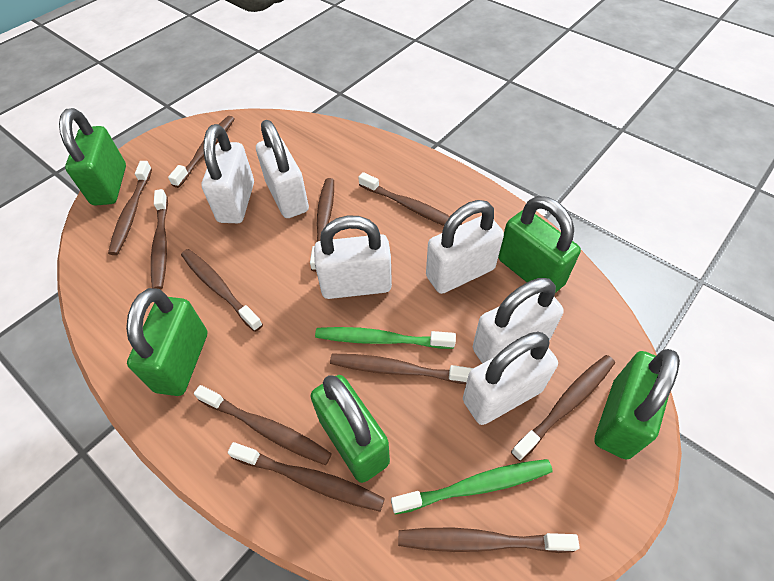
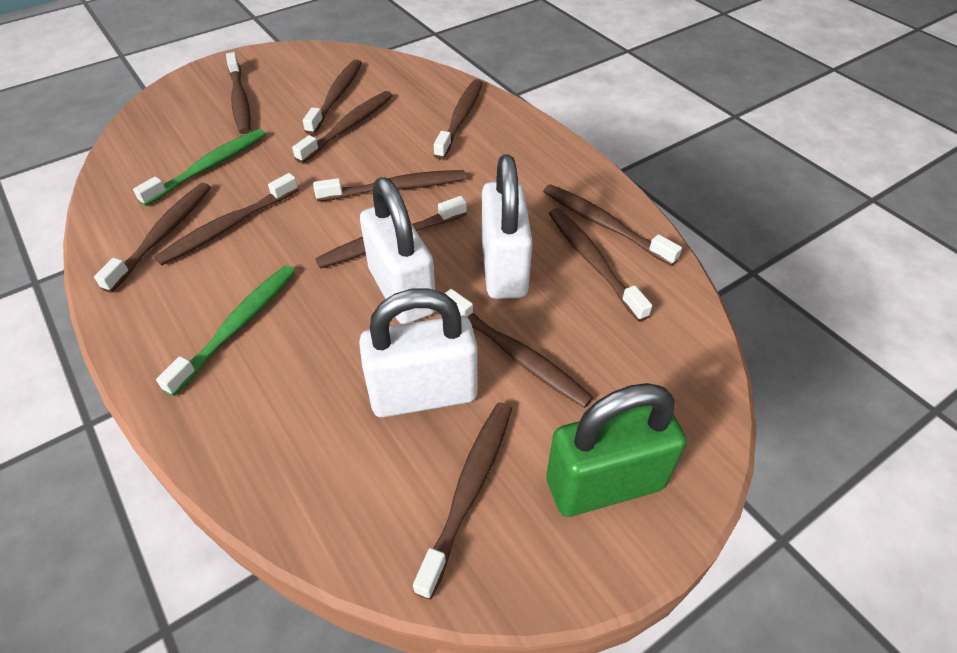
brown toothbrush: [108,161,152,255] [151,189,168,290] [168,116,235,188] [181,249,263,332] [194,385,332,465] [228,442,385,512] [310,178,334,272] [330,354,473,384] [358,172,462,226] [398,527,579,553] [511,355,615,461] = 11 -> [94,183,211,293] [154,173,299,265] [226,52,251,134] [292,91,393,163] [303,59,362,135] [313,170,466,201] [315,196,467,269] [413,402,512,600] [434,79,483,159] [444,289,594,408] [543,184,682,266] [549,208,652,322] = 12
green padlock: [59,108,126,206] [126,288,208,396] [310,375,390,483] [498,196,581,293] [594,349,680,459] = 5 -> [546,383,687,517] = 1
white padlock: [202,124,254,223] [256,120,309,218] [314,215,392,299] [426,200,504,294] [463,332,558,425] [473,278,564,363] = 6 -> [359,288,478,417] [360,177,435,324] [482,154,533,299] = 3

